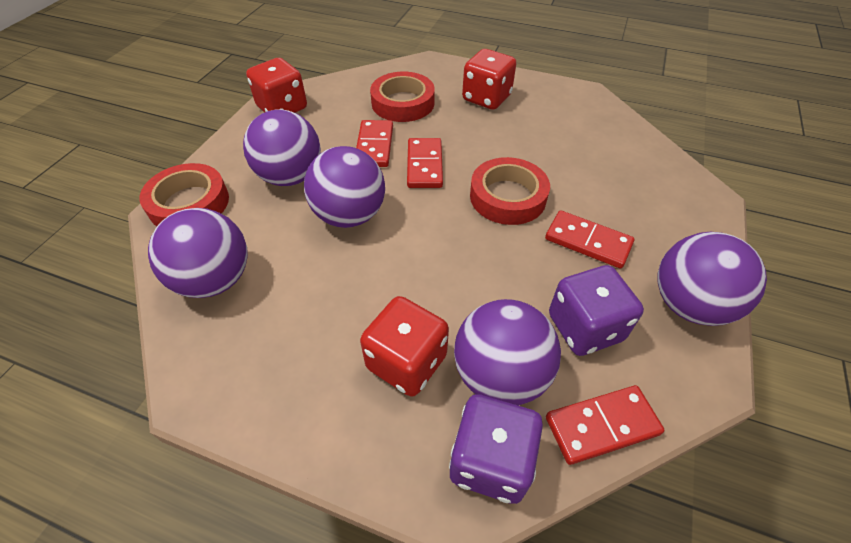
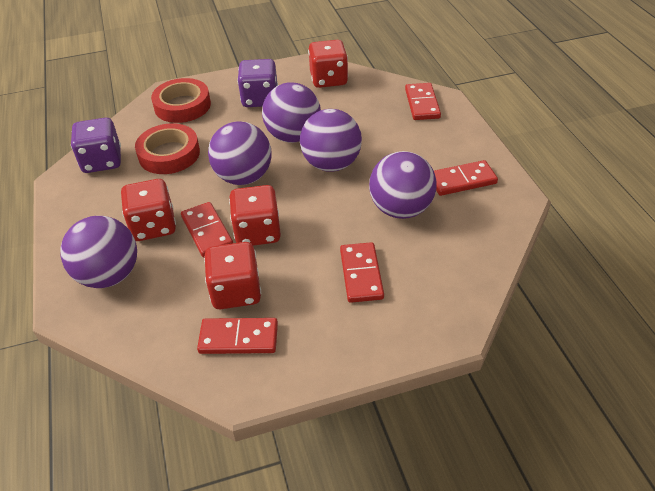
red dice: [246,58,307,113] [360,296,449,397] [462,49,517,110] = 3 -> [121,179,176,241] [204,242,261,309] [229,185,281,246] [308,40,348,88] = 4
red domino: [356,120,393,167] [407,138,443,188] [545,210,634,269] [546,385,664,465] = 4 -> [181,202,233,257] [197,318,278,354] [340,242,384,303] [405,83,441,120] [434,160,498,196] = 5
red tape: [140,163,229,226] [370,72,435,122] [470,157,550,225] = 3 -> [135,123,200,174] [151,78,211,123] = 2

